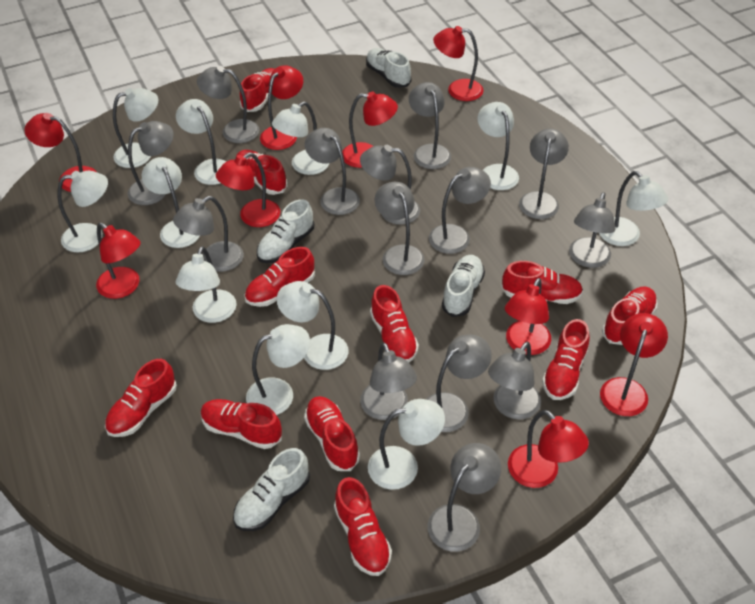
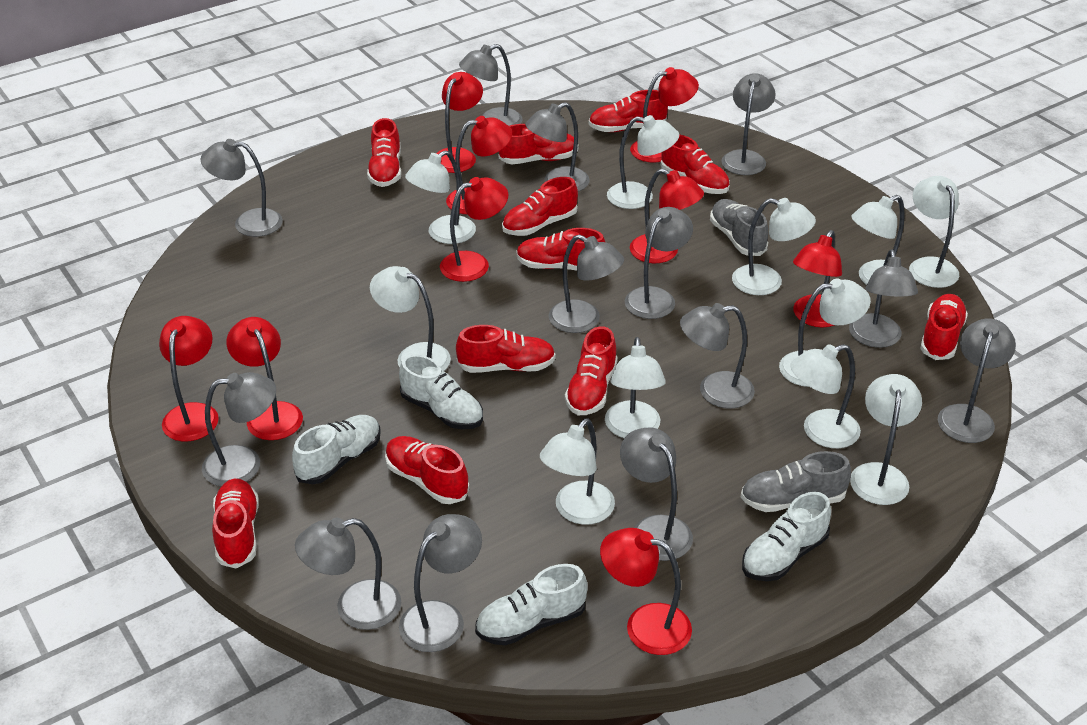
grey lamp: [128,121,174,205] [173,196,244,272] [197,66,259,143] [305,128,360,215] [360,145,420,225] [360,342,417,420] [375,182,424,275] [409,82,451,169] [426,334,491,432] [428,443,501,552] [429,167,491,254] [488,342,541,419] [519,128,569,219] [569,192,615,268] = 14 -> [201,139,283,237] [202,372,276,486] [295,518,401,630] [399,514,482,652] [459,44,523,126] [525,102,590,191] [548,235,624,333] [620,427,693,561] [625,207,693,319] [680,303,755,408] [722,73,776,175] [849,250,918,348] [938,318,1016,443] = 13
grey shoe: none = 0 -> [710,199,768,256] [741,451,851,512] = 2

